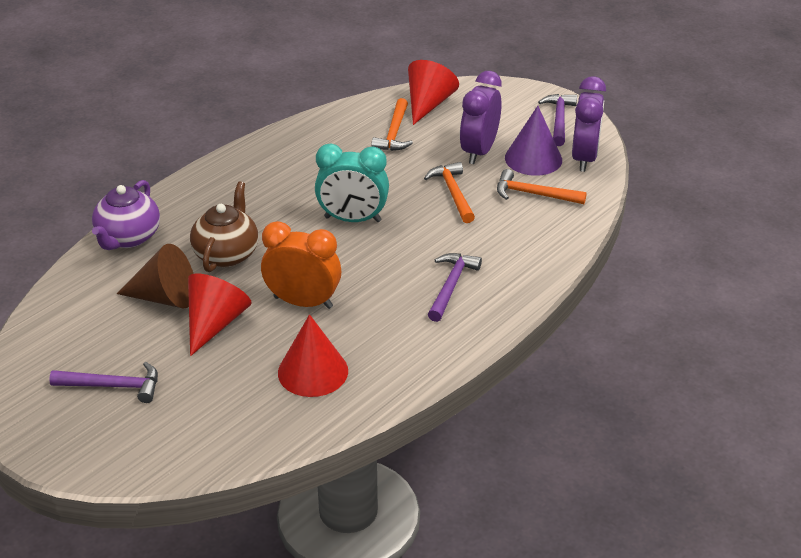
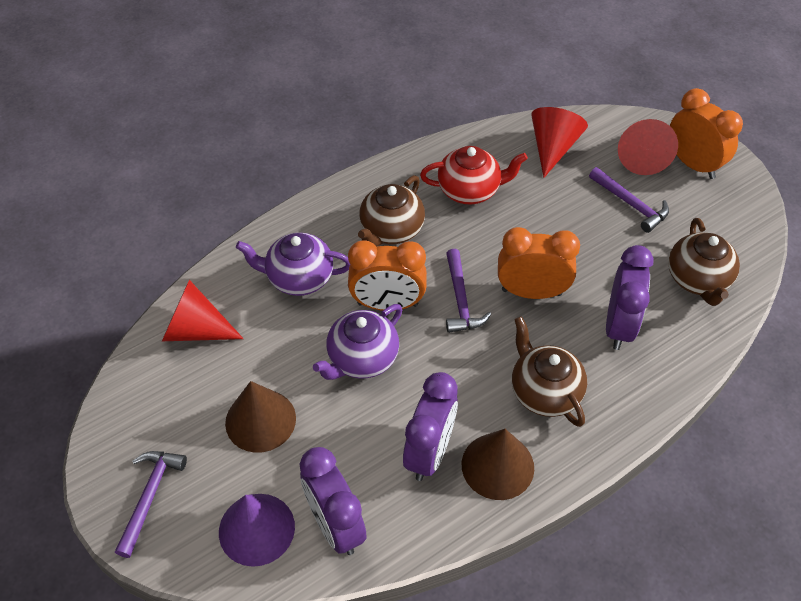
brown cone: [117,244,193,308] = 1 -> [225,381,296,453] [462,429,534,500] = 2
brown teapot: [190,182,258,272] = 1 -> [358,175,425,247] [512,316,587,427] [668,218,740,306] = 3
orange clock: [261,221,342,309] = 1 -> [348,240,427,311] [498,227,580,299] [670,88,743,179] = 3
orange hammer: [371,98,413,151] [424,162,475,223] [497,169,587,204] = 3 -> none = 0
purple clock: [460,71,502,164] [572,76,606,172] = 2 -> [300,447,367,555] [403,372,458,481] [606,245,654,350] = 3
purple teapot: [92,180,160,250] = 1 -> [236,233,350,296] [313,304,402,380] = 2
red teapot: none = 0 -> [420,146,528,204] = 1
turquoise clock: [315,144,389,222] = 1 -> none = 0

